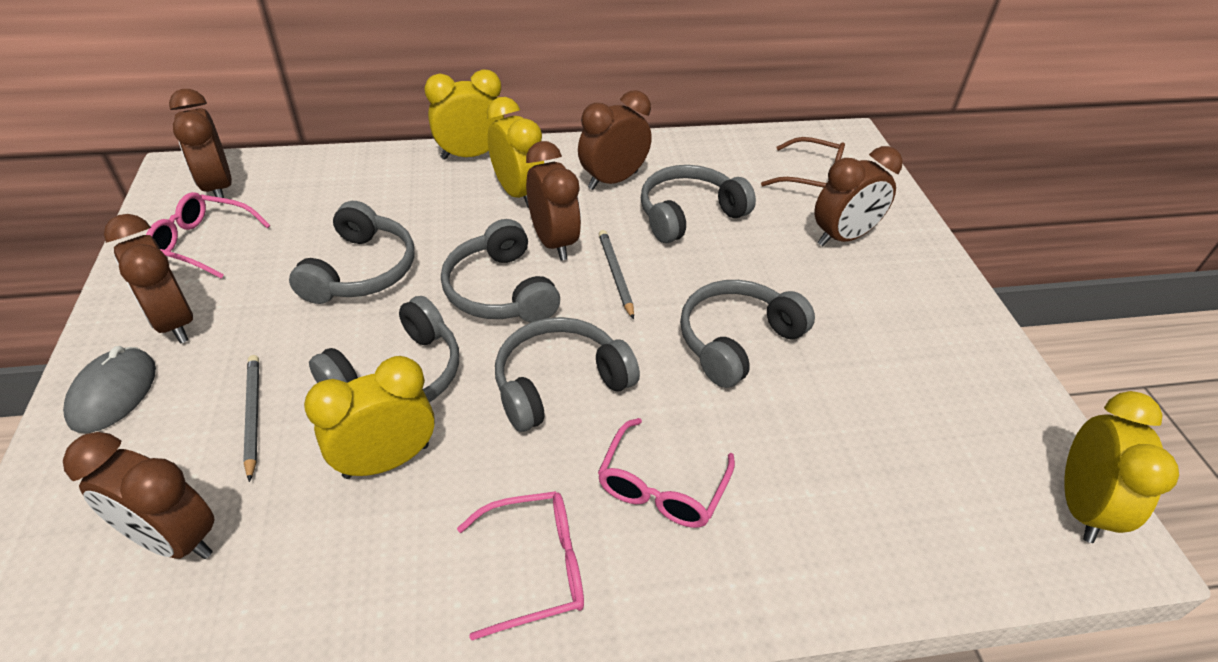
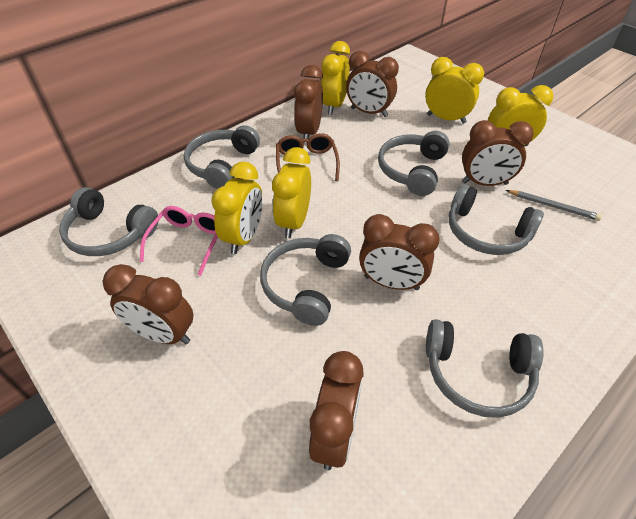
grey mouse: [63,346,156,433] = 1 -> none = 0
grey pencil: [243,355,259,482] [599,230,634,320] = 2 -> [506,190,602,221] = 1
pink glasses: [146,192,271,279] [457,491,584,640] [598,418,735,528] = 3 -> [140,206,218,276] = 1
yellow clock: [304,356,435,479] [425,69,504,159] [487,97,544,208] [1064,391,1179,543] = 4 -> [211,162,263,254] [272,147,311,238] [321,41,350,115] [425,57,484,124] [488,85,553,146] = 5

